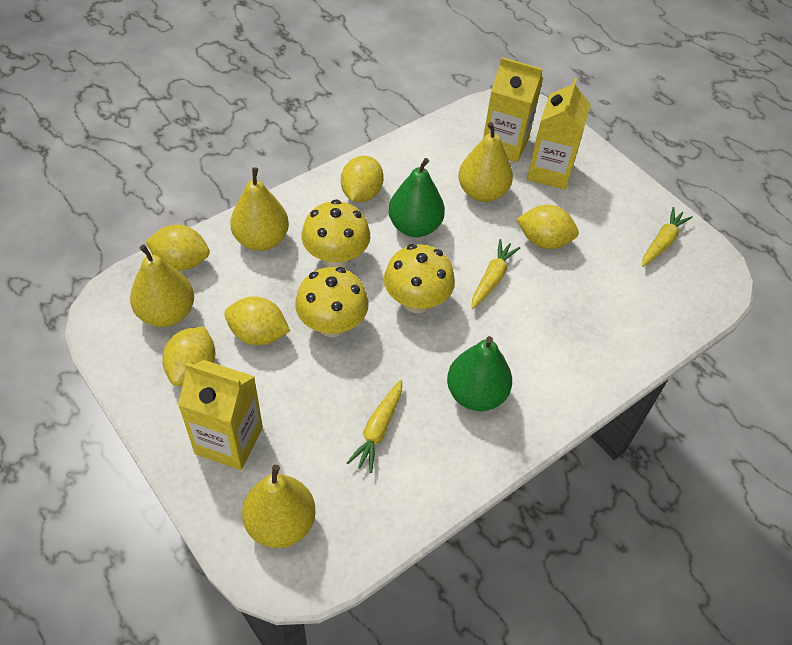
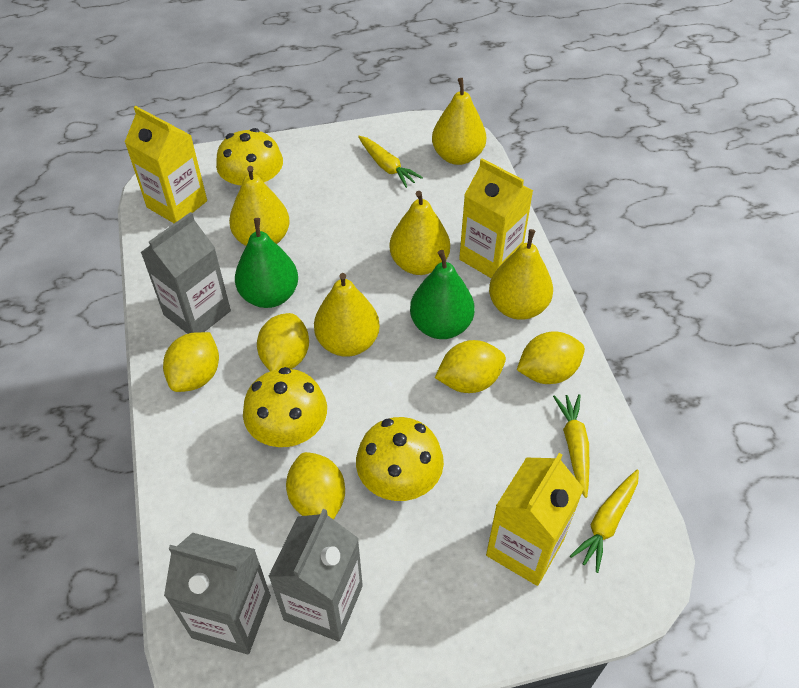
grey carton: none = 0 -> [141,212,231,334] [164,533,271,654] [268,509,363,642] = 3
yellow pear: [130,244,194,327] [230,167,289,251] [242,465,316,548] [458,122,513,202] = 4 -> [229,166,290,246] [314,273,380,357] [389,191,450,275] [432,78,486,165] [489,229,553,320] = 5

